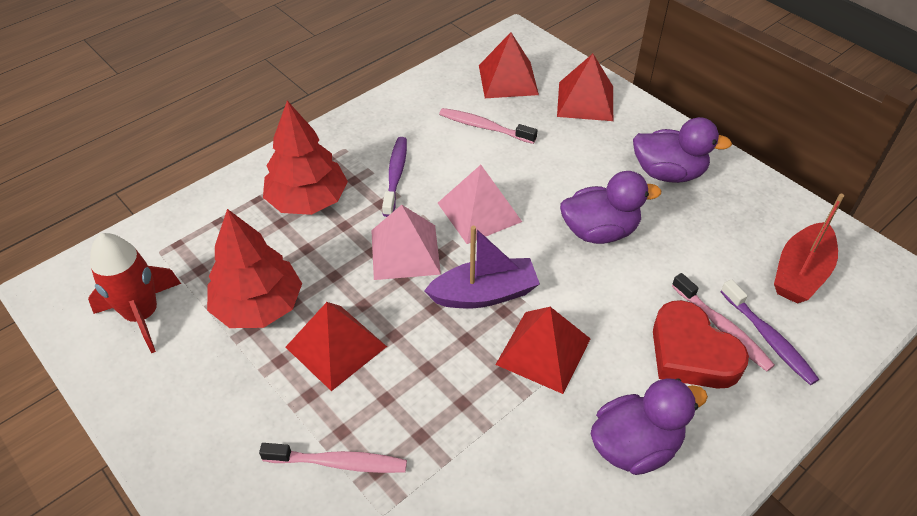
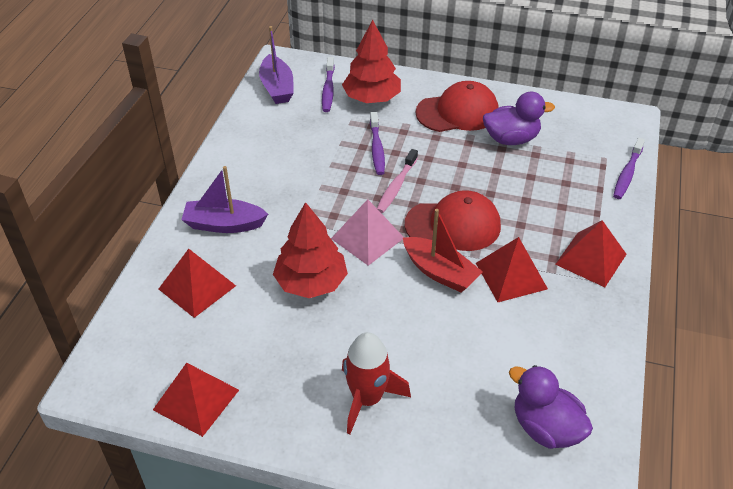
pink pyramid: [371,205,441,280] [438,165,522,244] = 2 -> [331,199,404,266] = 1
pink toothbrush: [259,443,407,473] [439,108,537,144] [672,273,775,372] = 3 -> [377,149,418,213] = 1
purple boat: [424,226,540,308] = 1 -> [181,166,268,233] [259,26,294,104] = 2
purple duck: [560,171,661,244] [591,378,708,475] [633,117,732,183] = 3 -> [483,92,555,145] [509,365,593,449] = 2
purple toothbrush: [382,137,407,217] [720,279,819,385] = 2 -> [322,57,335,112] [370,112,385,175] [613,138,645,199] = 3
red cap: none = 0 -> [404,190,501,251] [416,81,499,132] = 2
red heart: [653,300,749,389] = 1 -> none = 0

